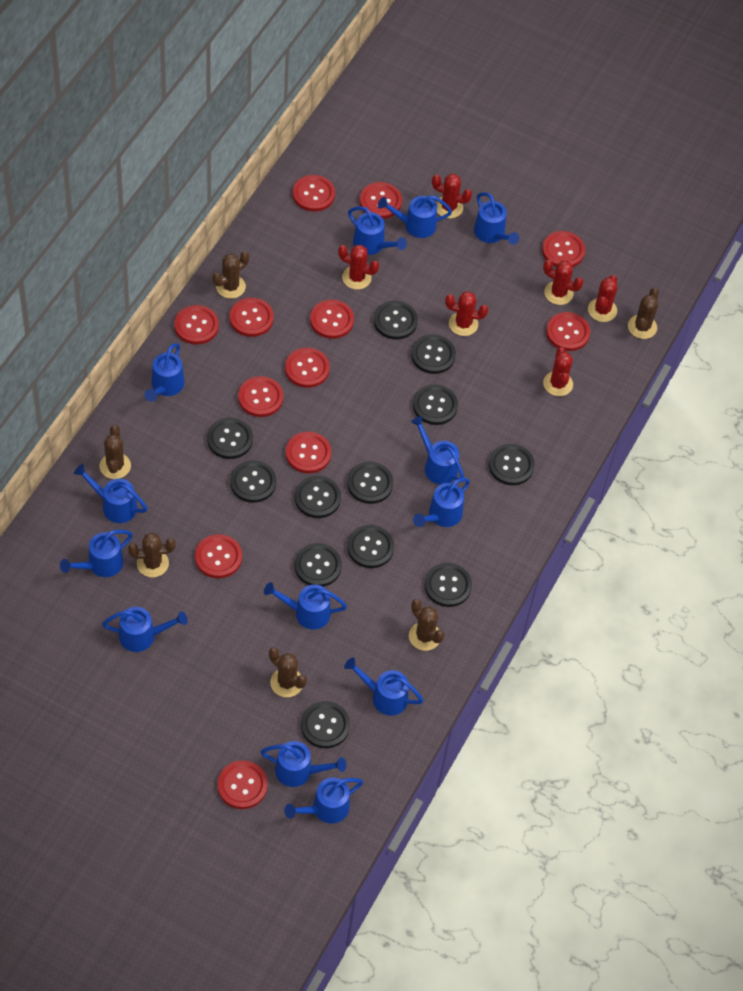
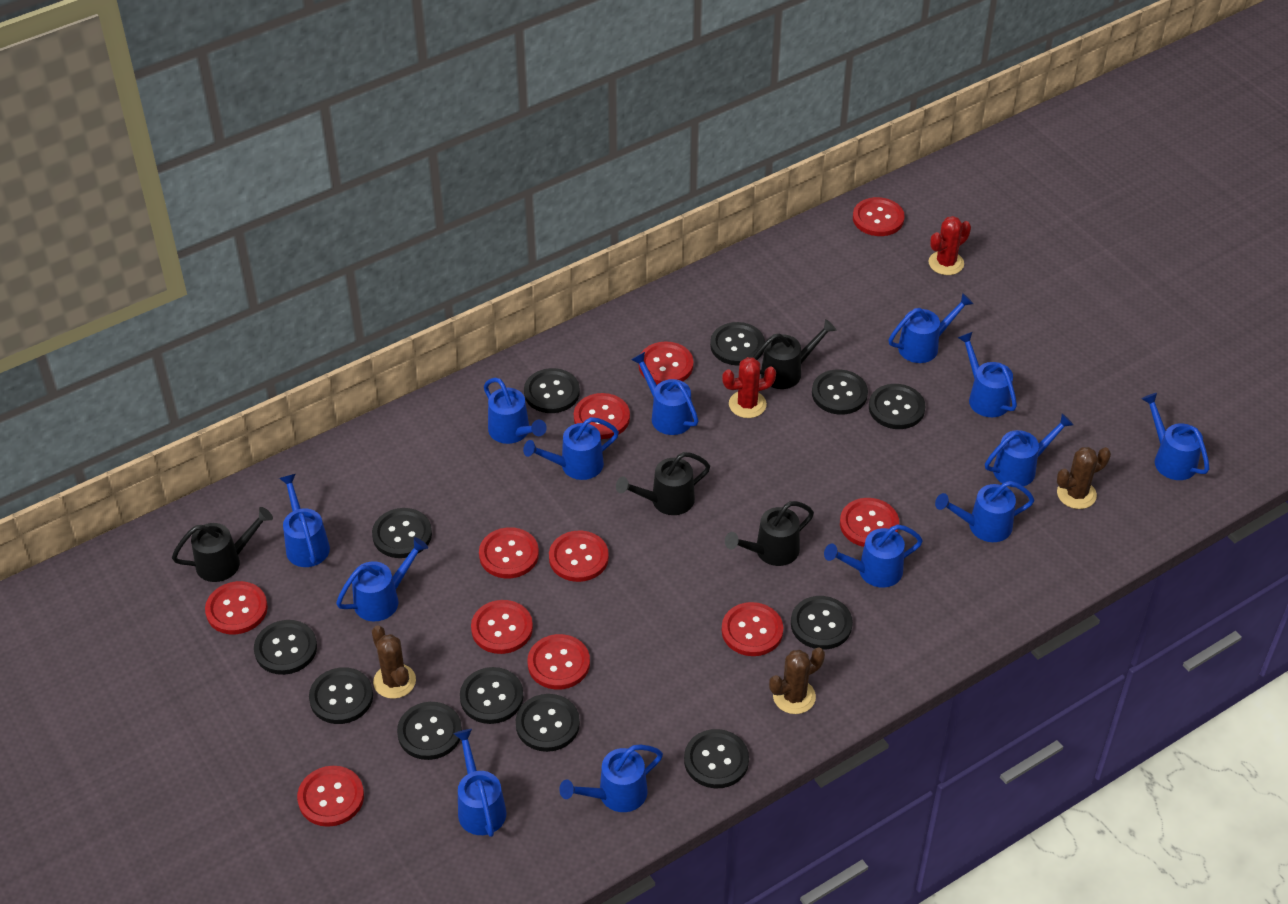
black watering can: none = 0 -> [172,507,273,582] [616,452,710,515] [725,501,814,566] [753,319,837,389] = 4
brown cactus: [99,425,131,479] [128,532,176,577] [213,251,249,299] [269,647,307,697] [409,599,445,651] [628,288,659,339] = 6 -> [372,625,416,699] [769,647,825,714] [1057,447,1111,509] = 3
red button: [174,305,219,345] [195,534,242,578] [217,760,268,809] [230,298,274,337] [238,376,283,417] [285,348,330,388] [286,432,331,473] [293,175,335,212] [310,300,354,339] [360,182,402,219] [542,231,585,267] [546,312,590,351] = 12 -> [205,581,268,634] [297,766,364,827] [471,600,533,654] [479,527,539,578] [527,634,590,689] [549,530,609,582] [574,393,630,439] [638,341,694,385] [722,602,784,656] [840,498,899,547] [853,197,905,236] = 11
red cactus: [338,245,379,290] [432,174,472,218] [445,291,488,336] [543,260,583,305] [543,347,573,396] [588,275,617,322] = 6 -> [722,357,776,418] [929,216,971,275] = 2

